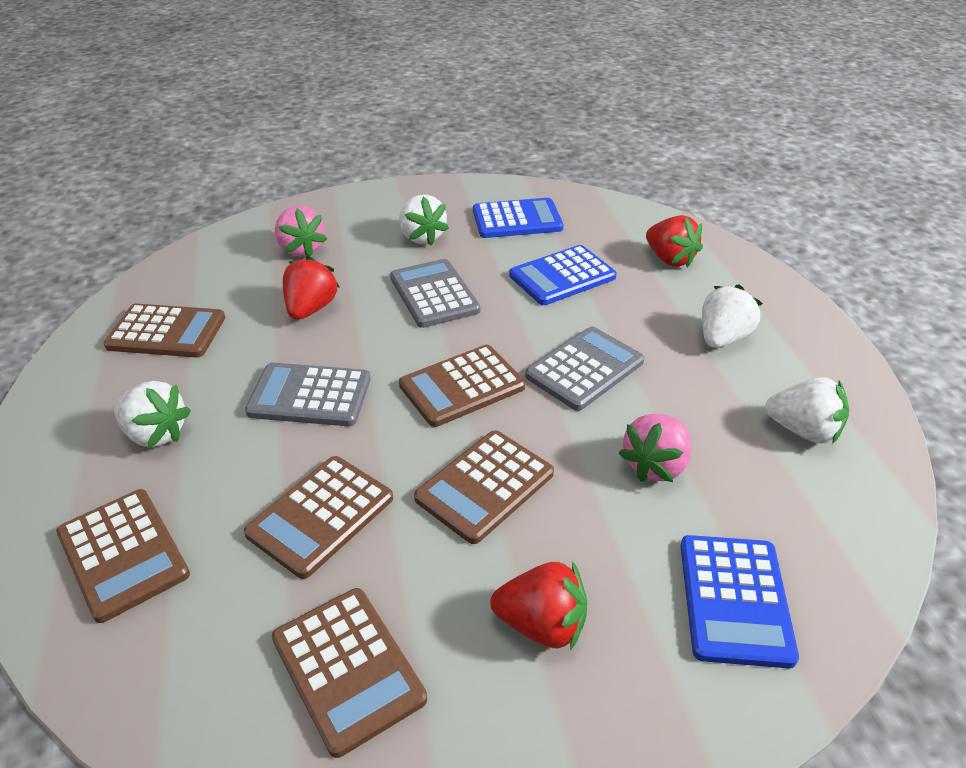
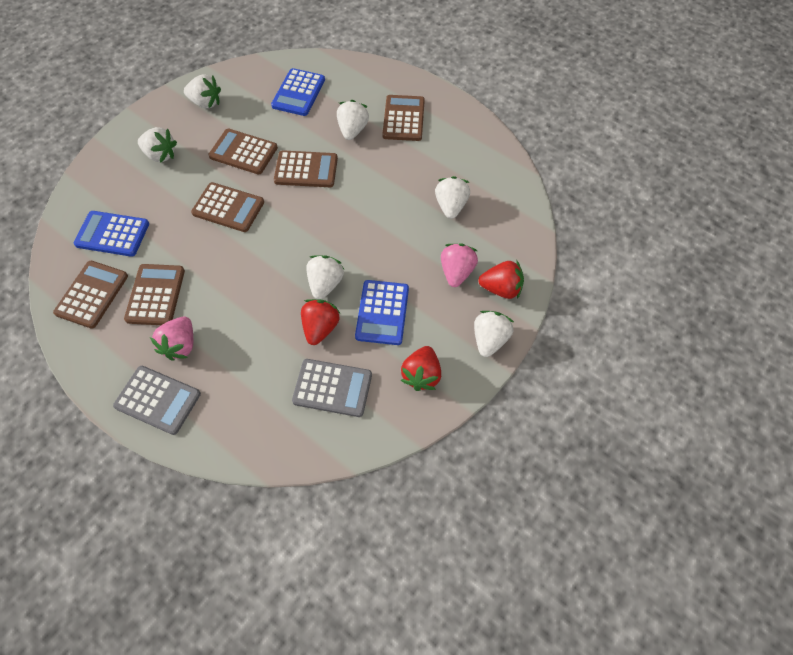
grey calculator: [245,363,371,426] [390,259,481,328] [525,327,644,411] = 3 -> [113,366,201,435] [292,359,372,417] = 2
white strawberry: [114,381,191,448] [399,194,449,246] [702,284,763,348] [765,377,849,444] = 4 -> [138,127,177,163] [184,74,221,109] [306,255,345,300] [337,100,369,140] [435,176,470,219] [474,311,514,357] = 6

